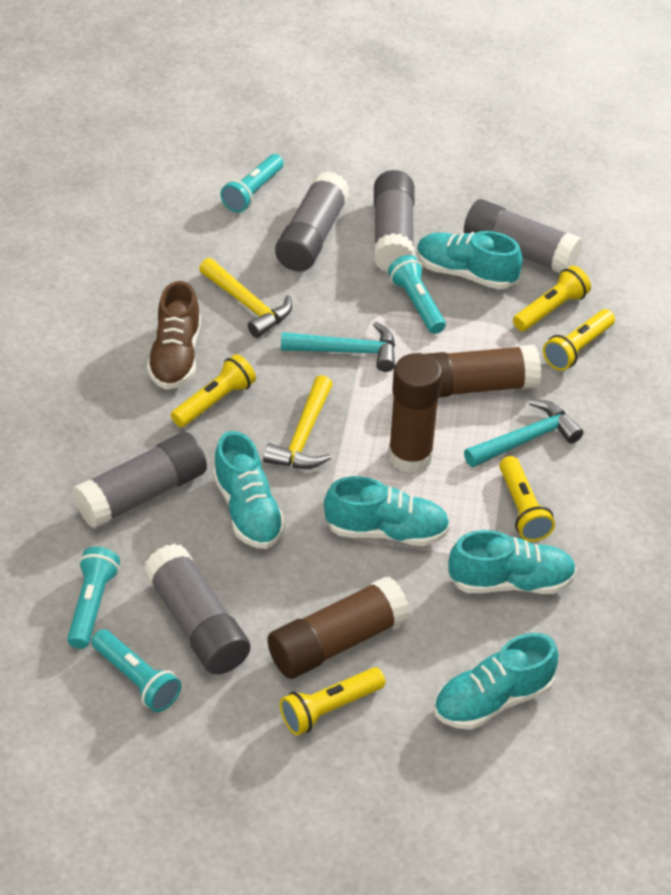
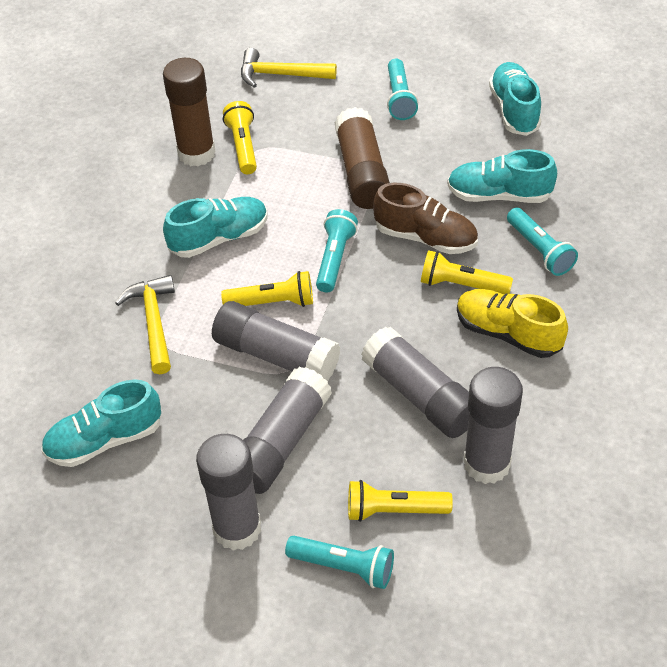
brown glue stick: [267,576,410,679] [388,353,442,474] [426,345,541,398] = 3 -> [163,58,216,166] [334,107,390,209] = 2
turquoise hammer: [281,322,395,372] [464,400,583,467] = 2 -> none = 0
turquoise shoe: [213,431,285,549] [324,476,450,546] [417,231,522,290] [434,633,558,730] [448,530,576,594] = 5 -> [41,379,161,467] [163,197,268,258] [447,149,557,203] [489,62,541,136] = 4
yellow flashlight: [171,354,256,427] [280,667,386,735] [499,456,555,542] [513,266,591,331] [543,309,615,371] = 5 -> [221,271,313,307] [223,101,257,174] [348,480,453,522] [421,250,513,294] = 4
yellow shoe: none = 0 -> [457,289,568,358] = 1

